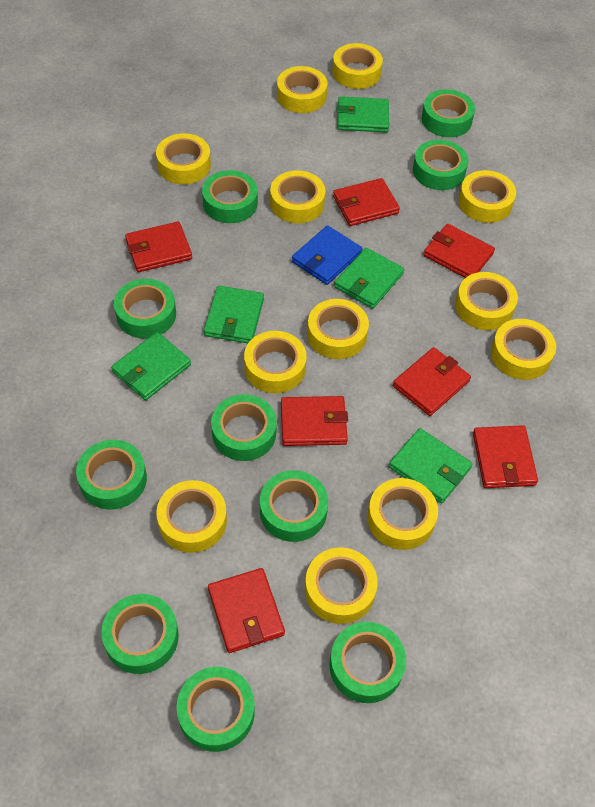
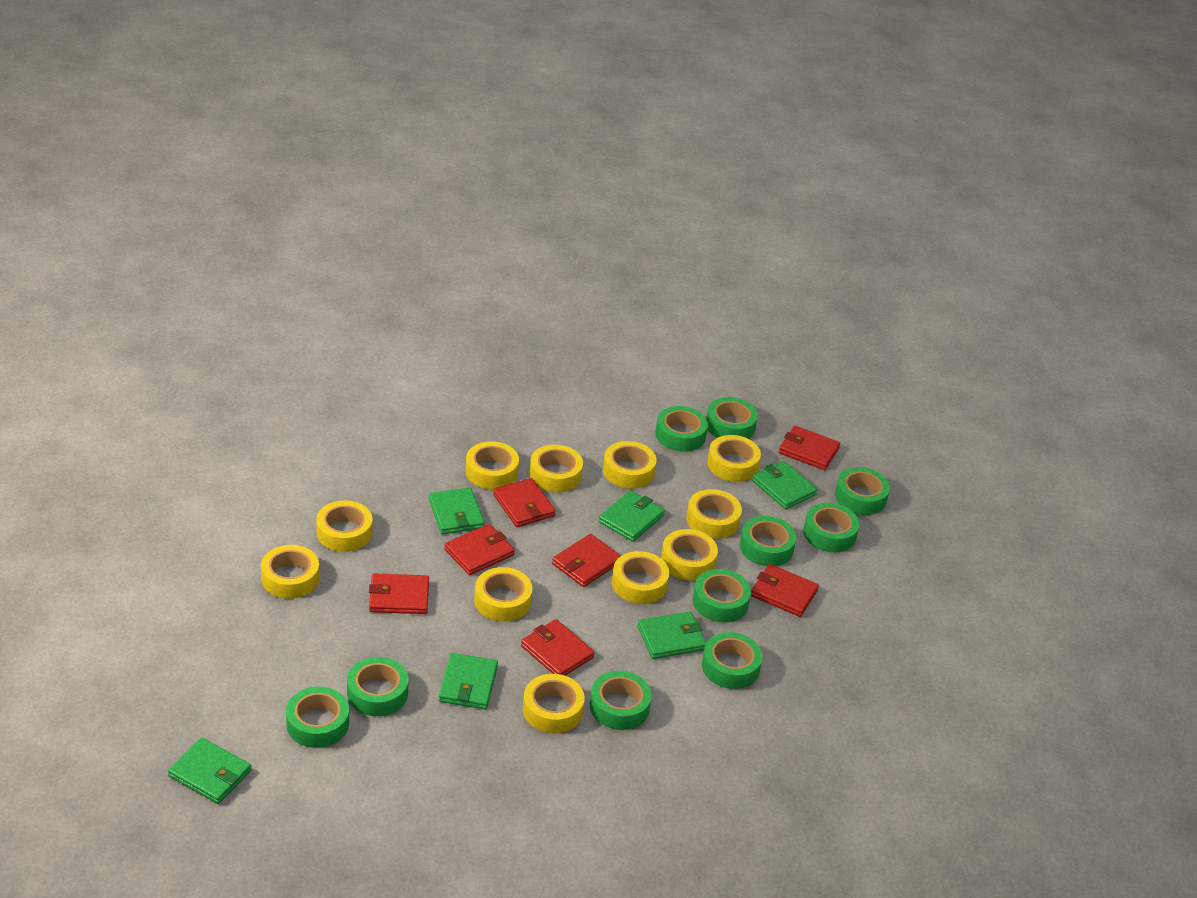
blue wallet: [292,225,362,285] = 1 -> none = 0
green wallet: [111,332,191,400] [204,286,264,343] [334,248,404,309] [337,96,389,133] [389,428,472,503] = 5 -> [168,737,251,804] [429,487,485,534] [438,653,498,709] [599,490,665,542] [637,612,706,659] [752,461,817,509] = 6
yellow tape: [156,133,211,184] [156,480,227,553] [244,331,307,393] [270,170,325,223] [277,66,327,113] [305,547,378,624] [307,299,369,359] [332,43,383,89] [367,478,438,550] [455,272,518,330] [458,170,516,223] [491,319,556,380] = 12 -> [261,545,319,599] [316,500,372,552] [466,441,519,489] [474,567,532,621] [523,674,585,733] [529,445,583,492] [603,441,656,489] [612,551,669,604] [661,529,718,581] [686,489,742,539] [707,435,761,482] = 11

